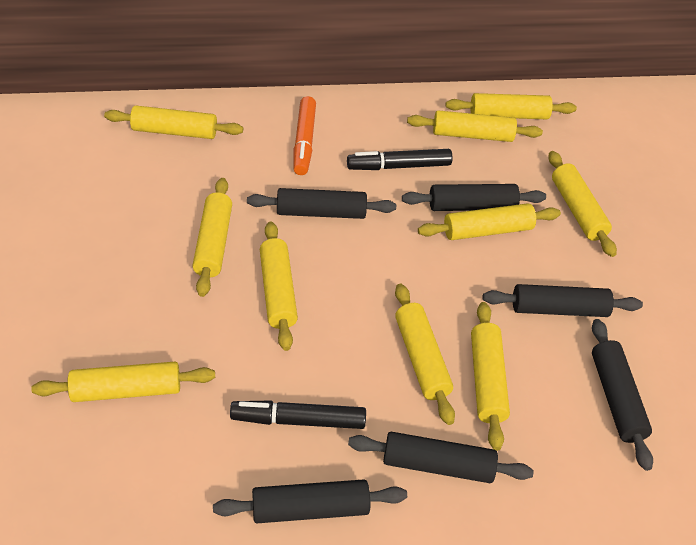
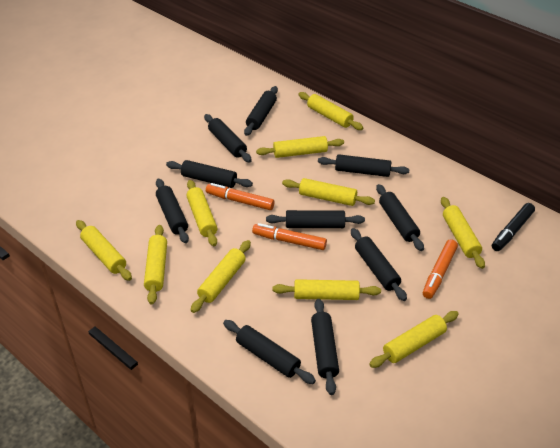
black marker: [230,400,366,429] [347,149,453,170] = 2 -> [492,203,535,251] = 1
black rolling pin: [213,479,407,523] [247,188,396,219] [348,432,534,483] [402,184,546,211] [483,284,643,317] [592,319,653,471] = 6 -> [156,179,189,243] [166,160,253,188] [204,114,252,163] [223,320,316,384] [244,86,278,136] [266,210,365,228] [311,299,339,395] [318,154,410,177] [351,228,407,301] [376,184,424,251] = 10
orange marker: [294,96,316,175] = 1 -> [206,183,275,210] [252,223,327,250] [423,239,458,299] = 3

